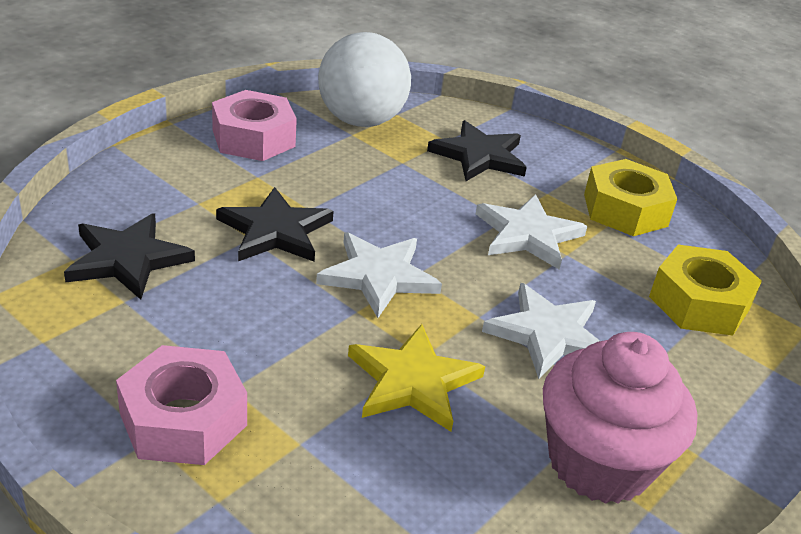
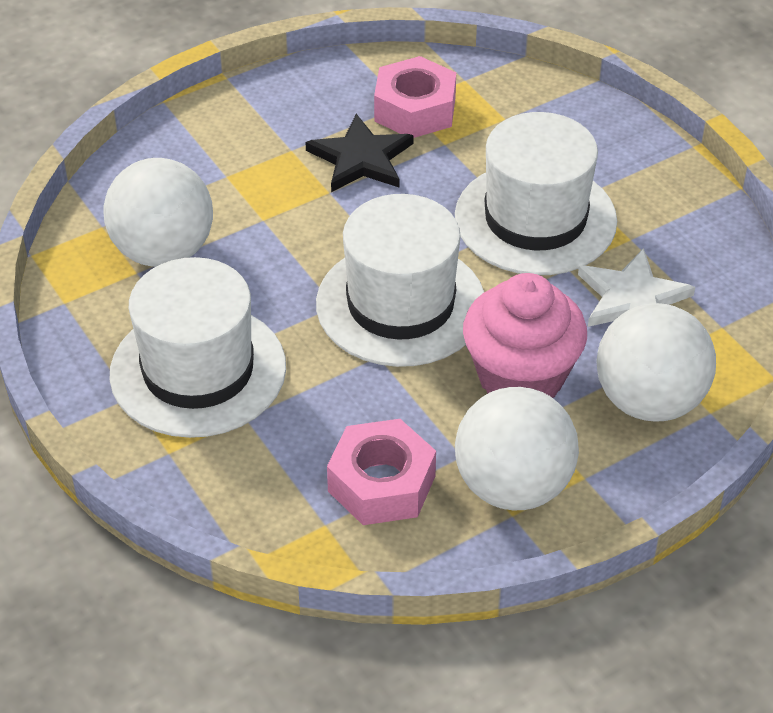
black star: [64,213,195,300] [216,187,334,262] [427,120,527,181] = 3 -> [306,114,413,192] = 1
white ball: [318,32,411,127] = 1 -> [103,158,213,267] [455,387,579,510] [596,303,716,422] = 3
white hat: none = 0 -> [109,257,286,438] [316,194,484,367] [455,112,617,275] = 3
white star: [316,233,442,318] [476,194,587,270] [482,283,600,379] = 3 -> [578,248,695,327] = 1
yellow nut: [584,159,677,236] [649,245,762,335] = 2 -> none = 0
yellow star: [348,324,485,432] = 1 -> none = 0

